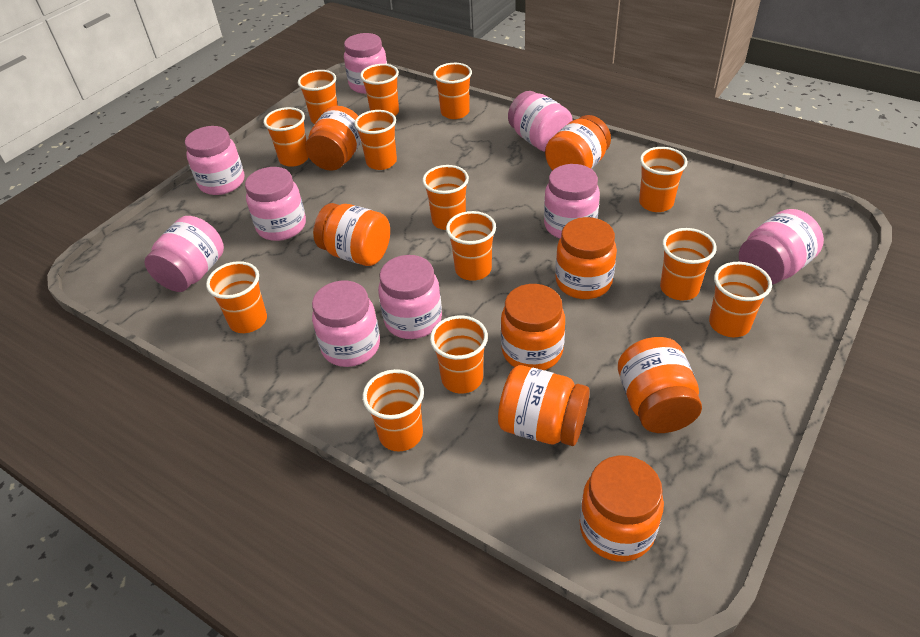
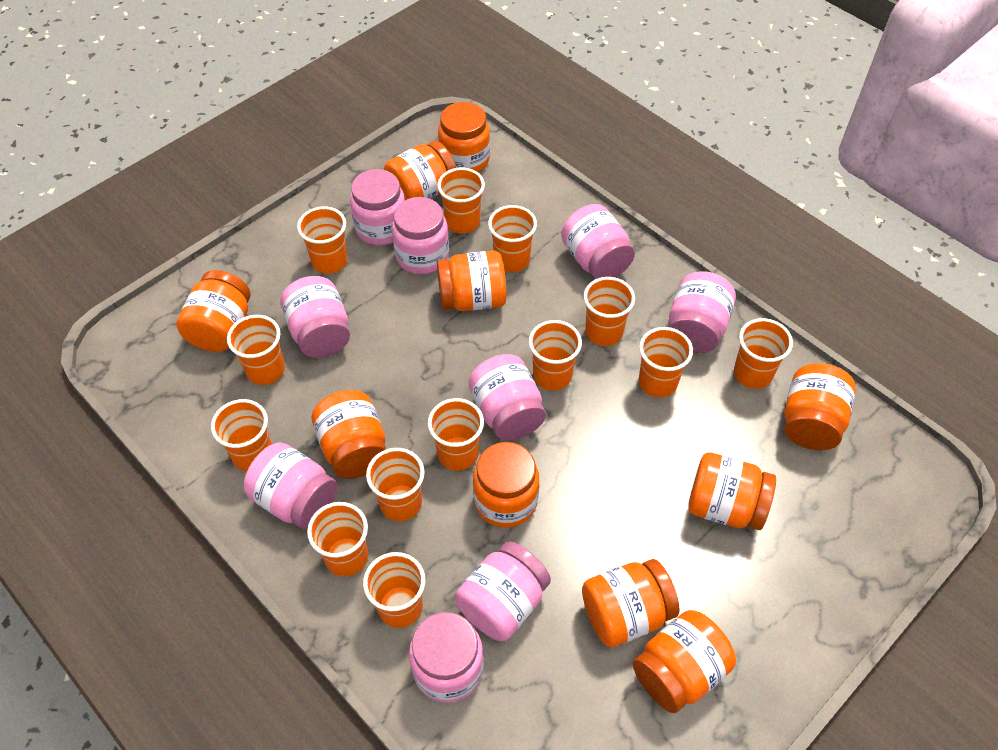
orange jar: [306,106,361,171] [313,203,390,266] [498,365,590,446] [501,284,565,370] [545,115,611,171] [555,217,617,299] [580,456,664,562] [618,337,702,433] = 8 -> [176,270,251,352] [312,390,386,479] [384,141,456,200] [437,251,507,311] [438,102,490,172] [473,442,539,528] [582,559,680,647] [633,610,736,713] [688,452,776,530] [785,363,856,450] = 10

